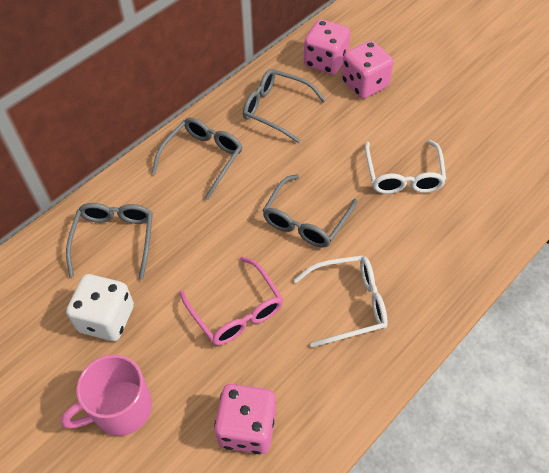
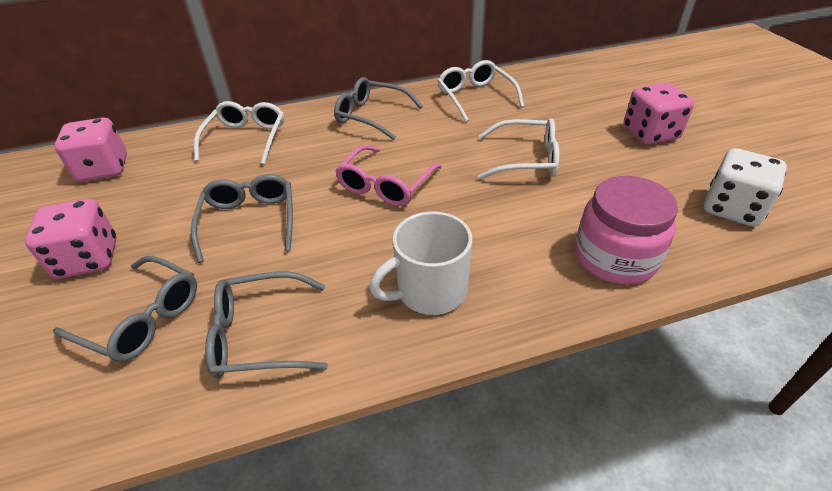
pink jar: none = 0 -> [575,176,678,284] = 1
pink mug: [61,355,152,436] = 1 -> none = 0
white glasses: [294,255,388,347] [365,140,446,194] = 2 -> [194,101,284,165] [437,60,524,122] [478,118,559,179] = 3
white mug: none = 0 -> [369,211,472,315] = 1

